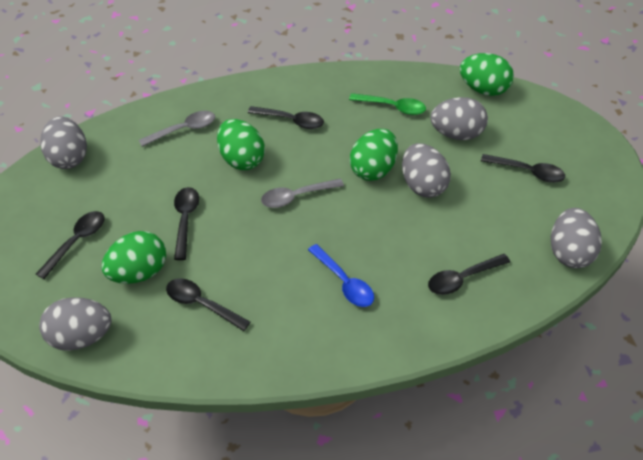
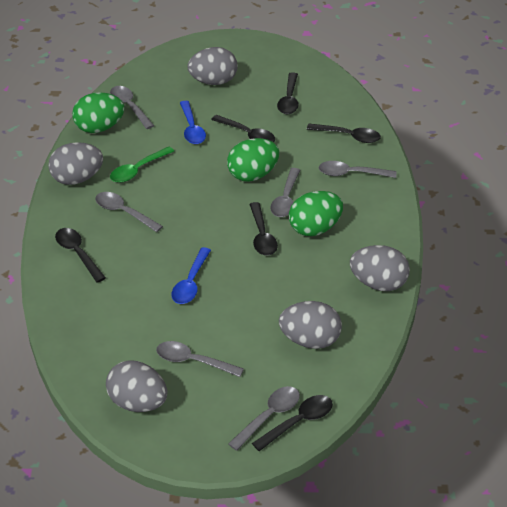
blue spoon: [308,244,374,307] = 1 -> [172,247,211,304] [180,101,206,144] = 2
green egg: [102,231,166,284] [217,119,265,170] [350,129,398,181] [460,53,514,96] = 4 -> [72,92,125,133] [227,138,279,182] [289,191,343,236] = 3
grey spoon: [139,111,215,147] [261,178,344,208] = 2 -> [95,192,163,232] [110,86,154,129] [156,341,244,377] [228,386,300,451] [270,168,300,217] [319,161,396,178] = 6

